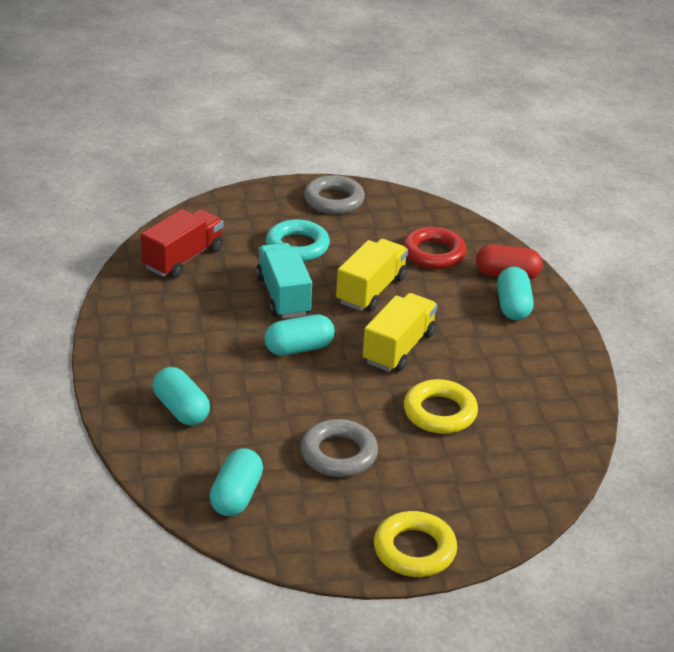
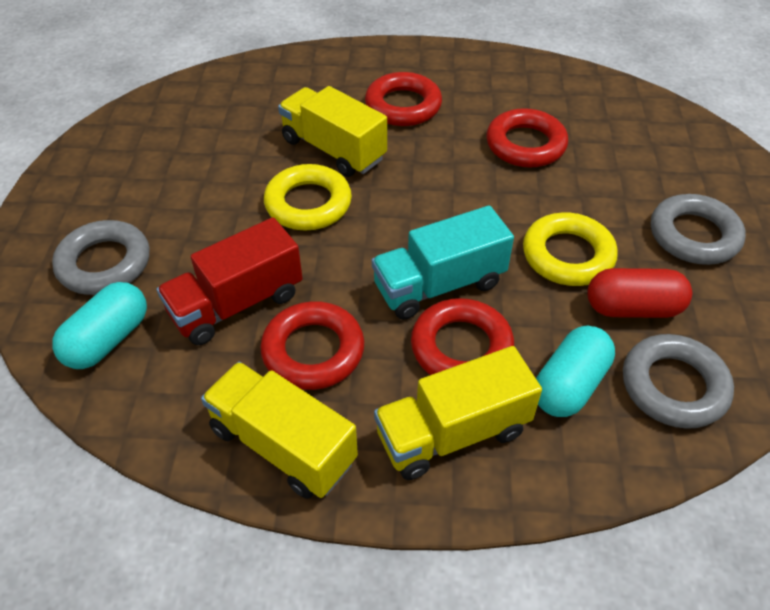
grey ring: [301,419,378,477] [304,175,365,214] = 2 -> [52,220,150,295] [623,334,734,429] [651,194,746,265] = 3
red ring: [403,227,466,269] = 1 -> [260,301,364,390] [365,72,442,126] [411,298,514,375] [486,108,568,168] = 4
turquoise capsule: [153,367,210,425] [209,448,263,516] [264,314,335,356] [497,266,534,320] = 4 -> [52,282,147,369] [536,326,615,417] = 2
turquoise ring: [266,219,330,262] = 1 -> none = 0
yellow truck: [336,239,408,311] [363,293,437,372] = 2 -> [201,362,358,499] [278,86,387,177] [374,346,542,480] = 3

